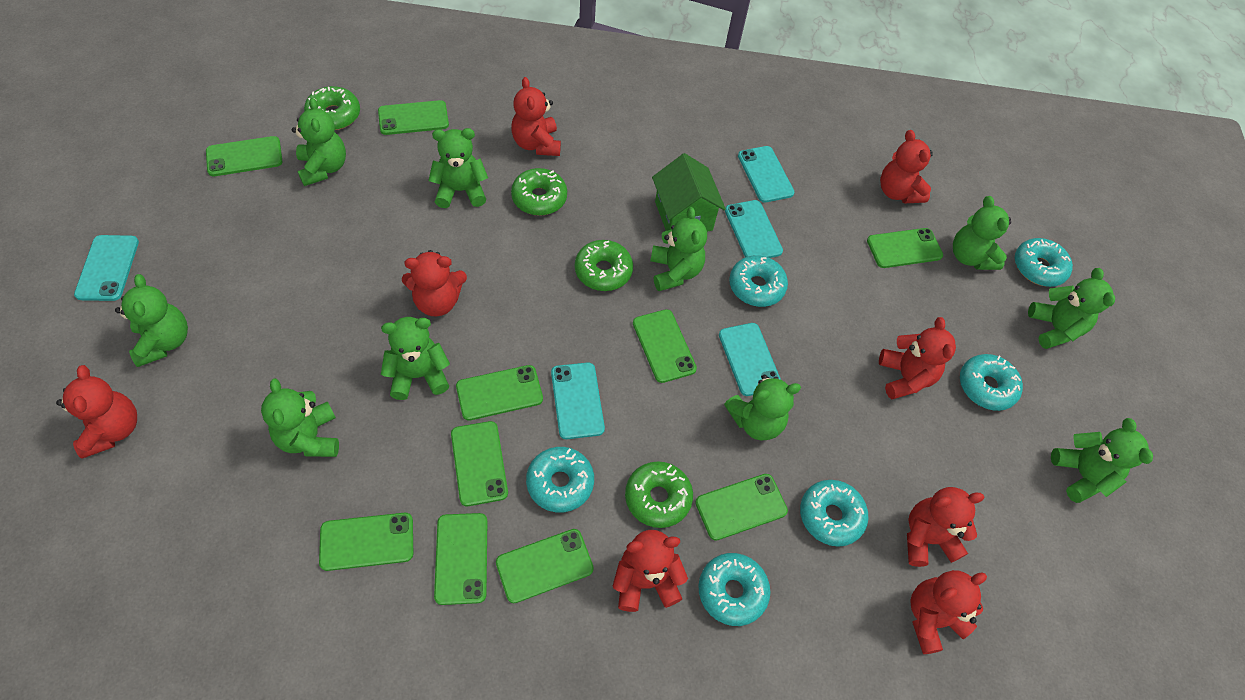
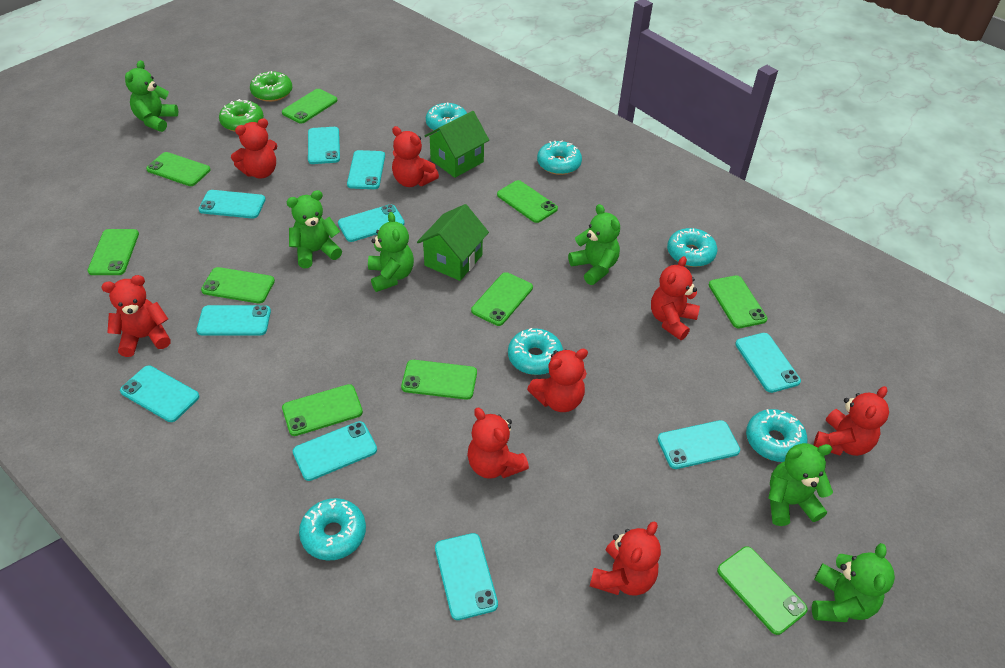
green donut: [304,86,360,130] [511,168,567,216] [575,240,633,291] [625,461,693,528] = 4 -> [219,99,264,132] [250,71,292,102] = 2
green house: [652,153,726,232] = 1 -> [417,204,489,281] [425,111,489,178] = 2
green teddy bear: [115,274,188,367] [261,378,339,457] [292,98,346,186] [381,317,450,400] [428,128,488,208] [650,207,707,291] [724,375,801,441] [953,196,1011,270] [1028,268,1115,349] [1051,418,1153,503] = 10 -> [125,60,178,132] [287,190,342,268] [368,212,414,292] [568,204,620,285] [768,443,833,526] [812,543,895,622] = 6
turquoise phone: [74,235,139,301] [551,362,605,439] [719,323,781,396] [725,200,783,258] [738,146,794,203] = 5 -> [120,366,199,422] [196,305,271,336] [198,190,266,218] [293,421,377,481] [308,127,340,164] [338,204,405,242] [347,150,385,189] [435,533,498,620] [657,420,740,469] [735,333,801,393] = 10

